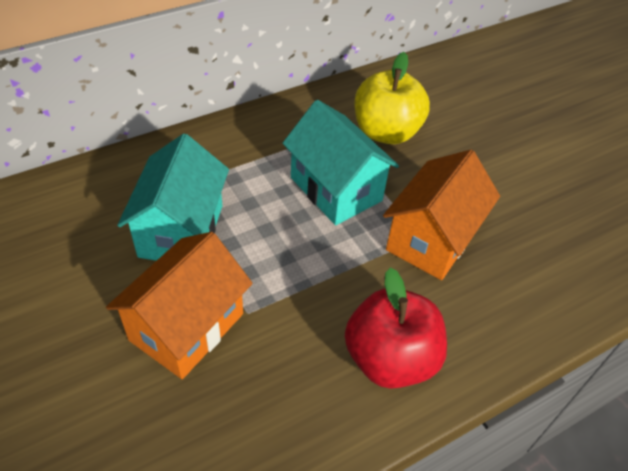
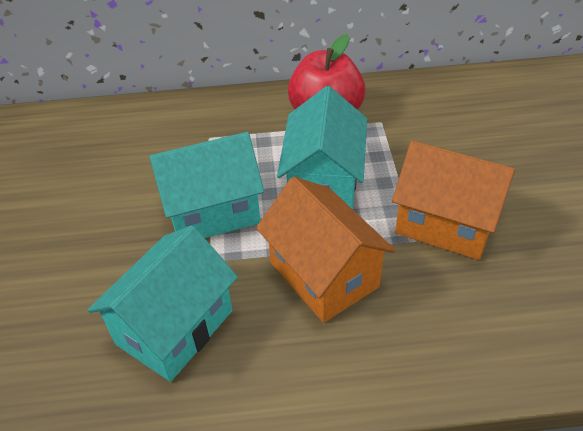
turquoise house: [117,134,229,261] [282,100,399,225] = 2 -> [88,225,238,382] [150,132,264,238] [277,86,367,209] = 3
yellow apple: [355,52,430,144] = 1 -> none = 0

